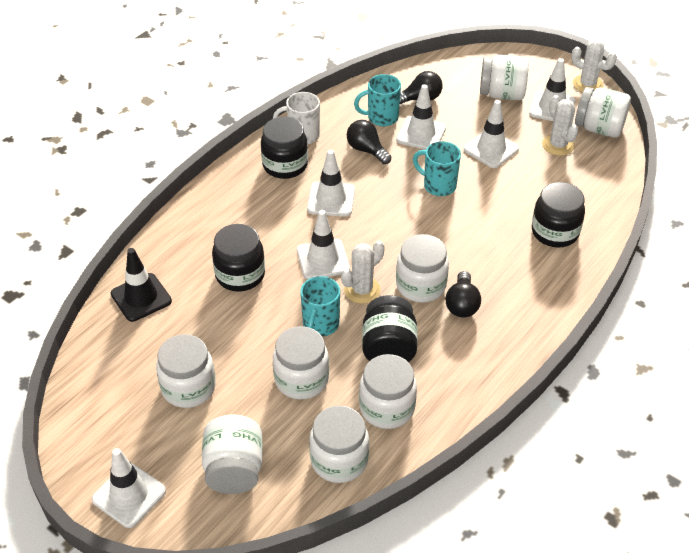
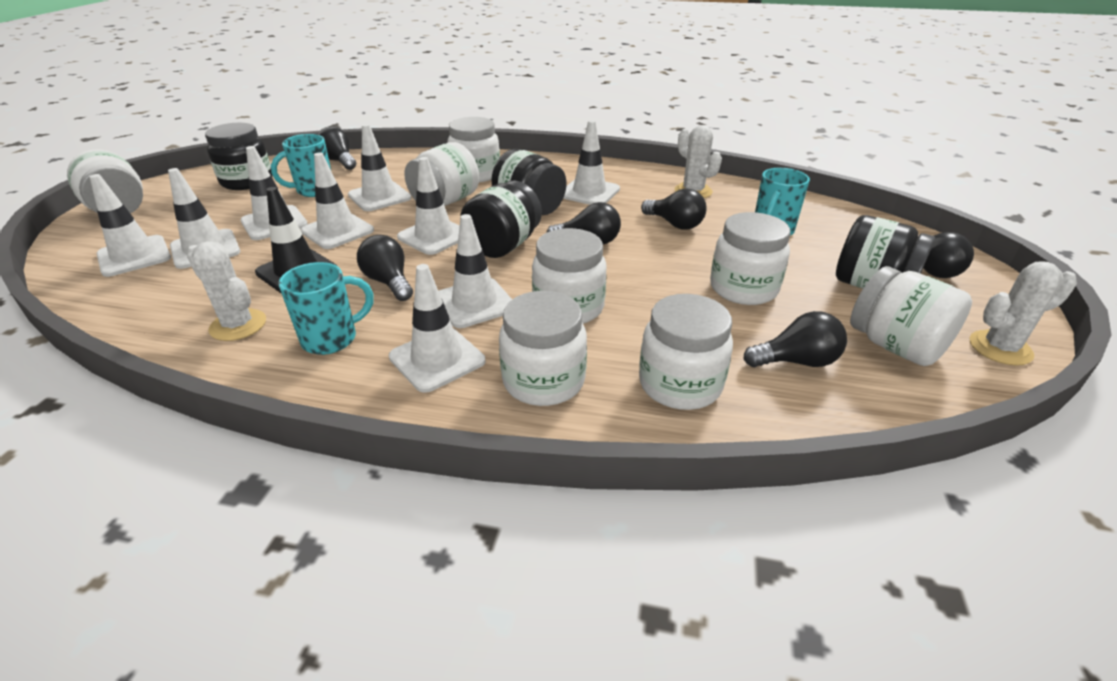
black light bulb: [347,120,391,164] [400,71,443,104] [446,271,481,317] = 3 -> [317,126,356,170] [357,235,413,301] [546,202,621,244] [641,189,707,230] [743,311,847,367] [923,232,974,278] = 6
white mug: [273,92,320,144] = 1 -> none = 0
white traffic cone: [92,448,166,528] [297,210,350,280] [307,150,355,217] [396,84,446,150] [464,100,519,168] [529,58,575,121] = 6 -> [89,174,171,277] [168,168,240,269] [240,146,308,240] [301,153,374,249] [348,124,411,211] [389,264,485,393] [397,157,460,255] [439,214,512,328] [563,120,620,205] = 9

